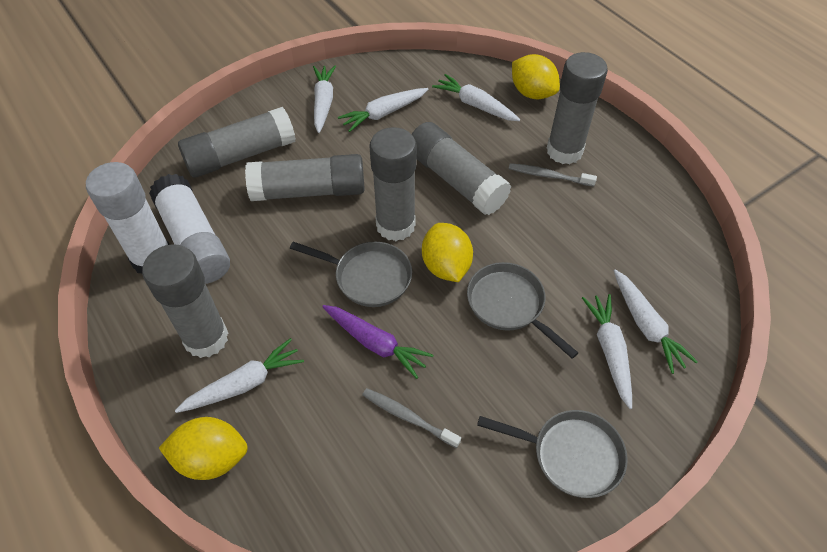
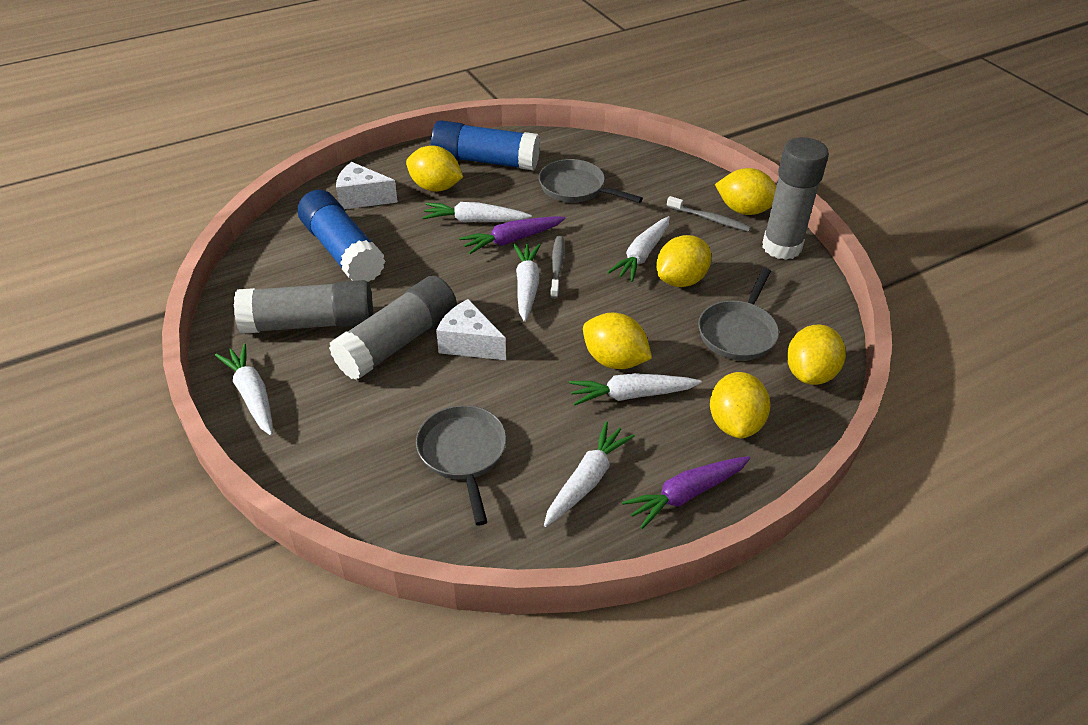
blue glue stick: none = 0 -> [298,190,385,282] [431,120,540,171] = 2
grey glue stick: [142,244,228,358] [178,107,296,178] [245,154,365,201] [369,127,417,241] [412,122,511,215] [547,52,608,164] = 6 -> [234,280,373,334] [329,276,457,380] [762,137,829,260] = 3
purple carrot: [322,305,433,379] = 1 -> [459,216,566,254] [622,456,751,529] = 2
white cheese: none = 0 -> [336,162,398,209] [436,299,506,360] = 2
white glue stick: [86,162,170,273] [149,174,230,284] = 2 -> none = 0
yellow lemon: [159,417,248,480] [422,223,473,282] [512,54,560,99] = 3 -> [406,146,463,192] [583,313,652,369] [656,235,712,287] [710,372,770,438] [715,168,776,215] [787,325,846,385] = 6

